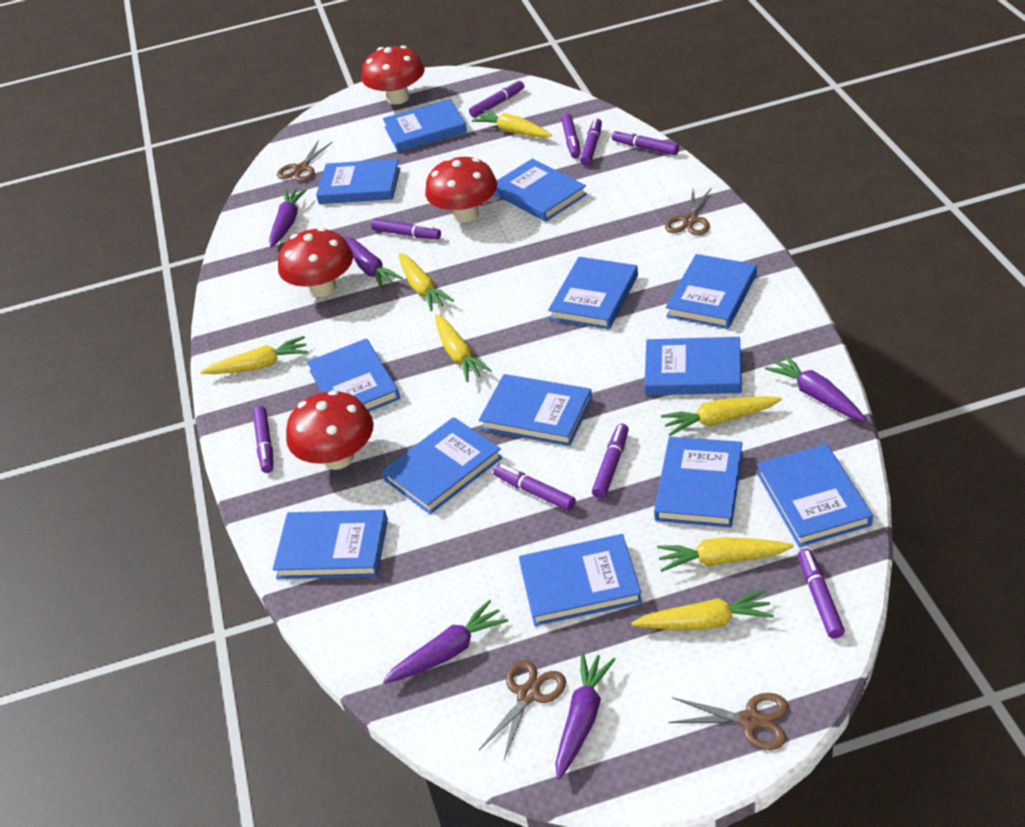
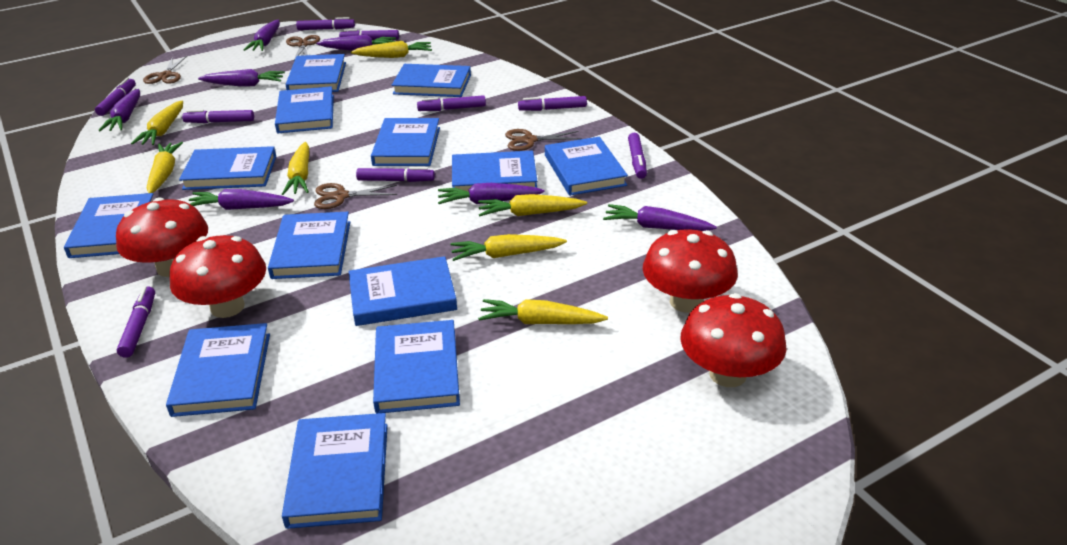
purple carrot: [269,189,307,248] [345,236,403,290] [383,600,508,684] [555,652,616,780] [765,354,866,421] = 5 -> [98,89,140,131] [189,189,294,210] [198,69,285,87] [244,20,280,51] [316,35,396,51] [438,183,545,204] [603,204,717,231] = 7

